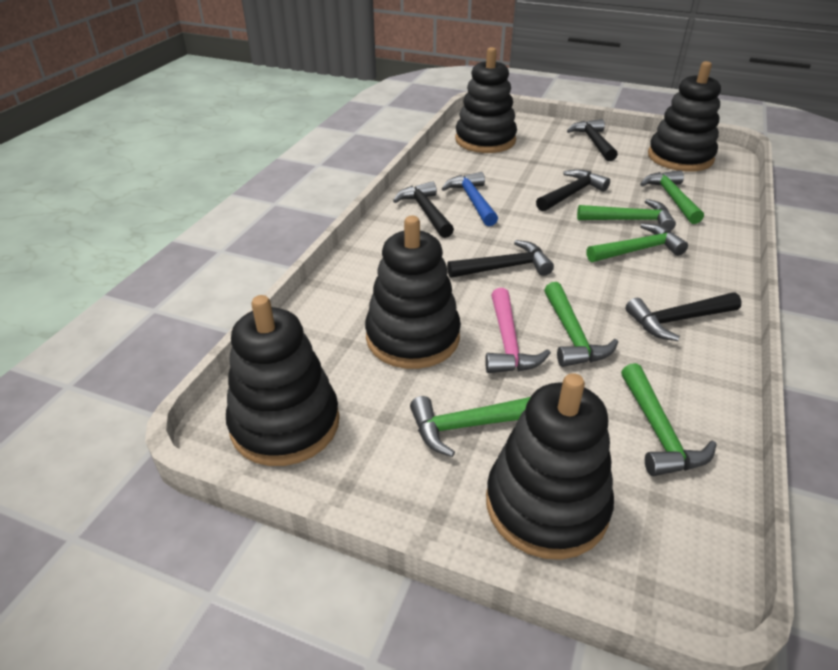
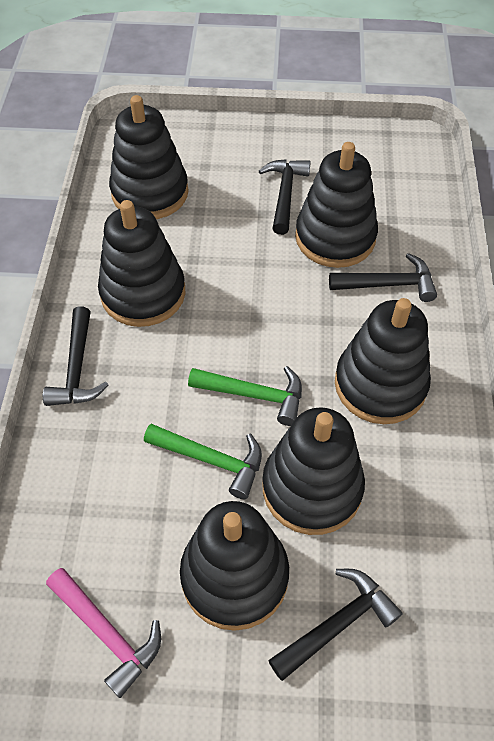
black hammer: [393,181,454,238] [447,240,554,278] [536,169,610,211] [567,119,618,161] [626,293,742,341] = 5 -> [43,307,108,406] [259,159,311,235] [268,569,403,681] [329,253,437,302] = 4
black stacking toy: [226,295,340,466] [365,216,461,369] [455,47,517,153] [486,373,614,560] [648,61,721,172] = 5 -> [98,200,185,327] [109,95,189,219] [180,501,289,631] [263,407,365,535] [295,142,378,268] [335,298,431,424] = 6
blue hammer: [442,172,498,226] = 1 -> none = 0
green hammer: [410,396,530,457] [544,282,618,367] [577,199,676,231] [587,223,688,262] [621,363,717,476] [640,170,704,224] = 6 -> [144,424,262,499] [188,366,302,426] = 2

